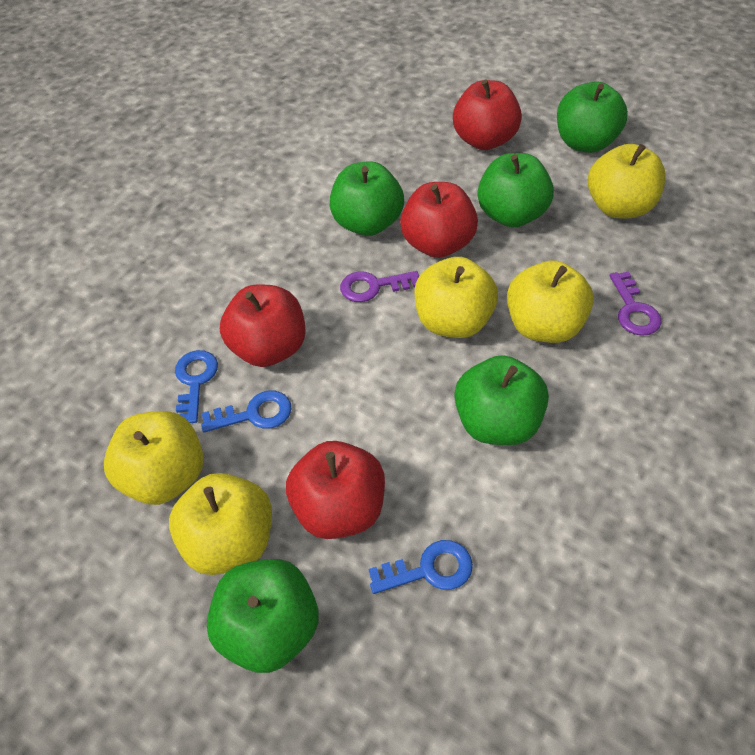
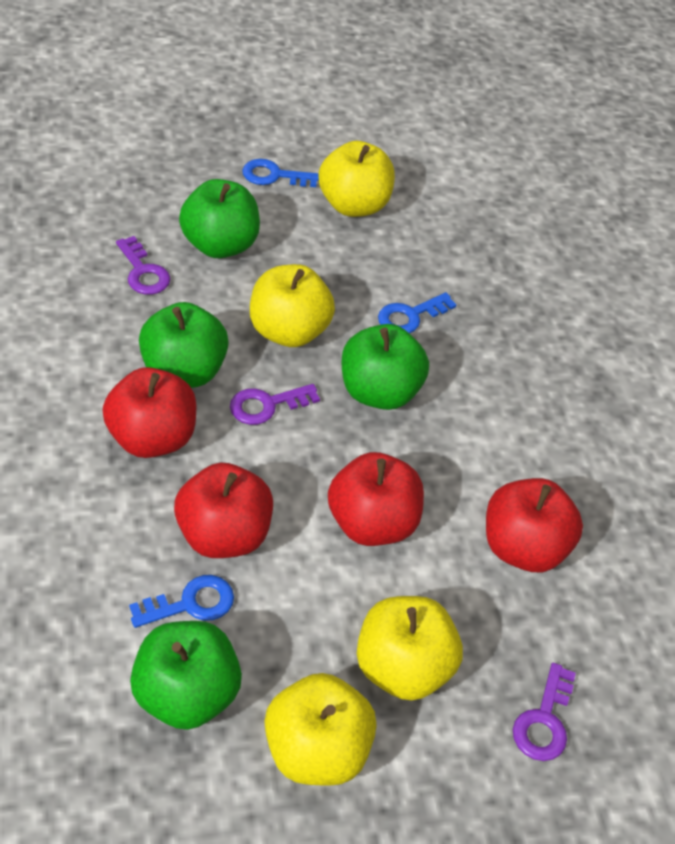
green apple: [207,559,319,673] [330,161,404,236] [454,355,549,445] [478,153,554,228] [557,82,628,153] = 5 -> [130,621,242,730] [139,302,229,388] [179,179,260,258] [341,324,429,410] = 4
purple key: [340,271,419,302] [610,271,662,336] = 2 -> [116,236,170,295] [230,384,320,425] [513,663,576,761] = 3
yellow apple: [104,411,204,505] [169,473,272,575] [414,257,498,338] [507,260,594,343] [588,144,666,218] = 5 -> [250,264,335,347] [265,673,377,786] [319,141,395,217] [357,596,463,701] = 4

